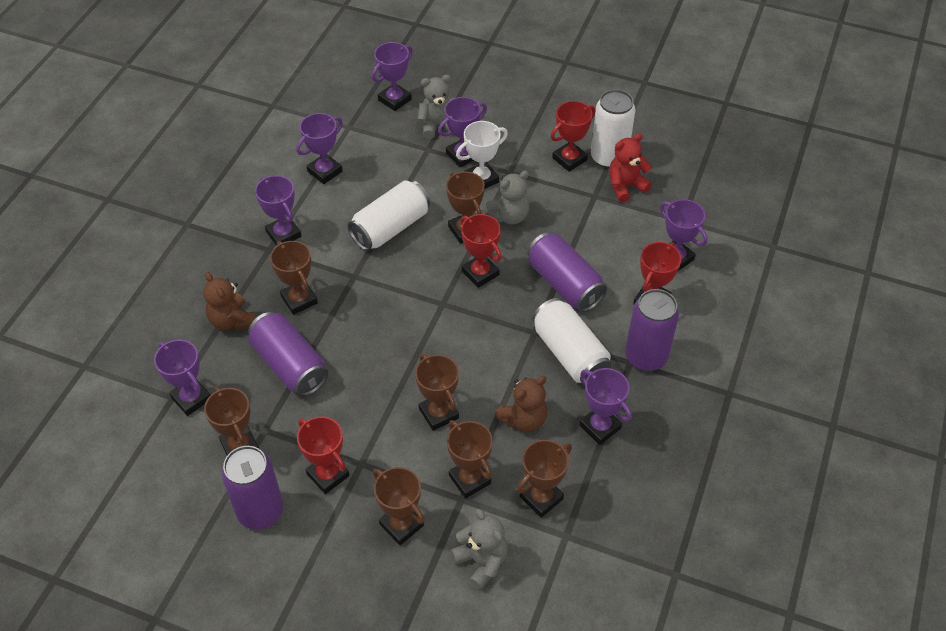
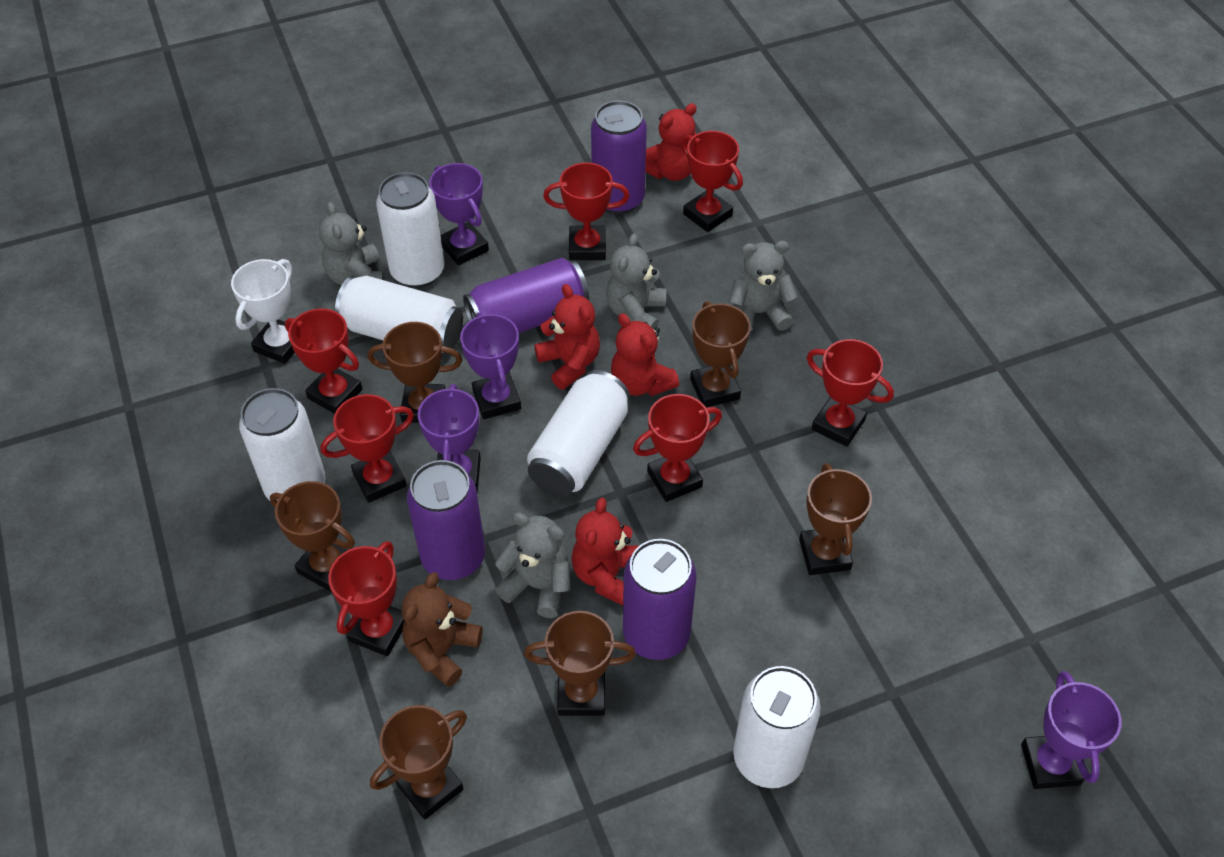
brown teddy bear: [203,272,255,331] [494,376,548,432] = 2 -> [401,572,483,687] = 1
brown trophy: [204,386,259,455] [270,241,318,315] [373,467,425,545] [415,354,459,431] [446,172,485,244] [447,420,493,498] [517,440,572,518] = 7 -> [270,481,355,592] [367,322,462,423] [370,705,467,820] [524,611,636,716] [690,301,751,408] [799,463,872,575] = 6
grey teddy bear: [418,75,454,139] [451,509,508,590] [484,170,530,225] = 3 -> [319,202,385,285] [495,513,569,618] [606,233,666,329] [729,241,798,332] = 4
purple trophy: [154,340,210,416] [255,175,302,246] [296,113,343,184] [371,42,413,111] [438,97,487,167] [579,368,632,445] [660,199,708,271] = 7 -> [418,384,481,491] [429,163,489,266] [460,312,521,419] [1021,671,1122,789] = 4
red teddy bear: [609,133,652,202] = 1 -> [534,284,600,390] [571,498,640,606] [611,313,679,396] [646,103,697,181] = 4
red trophy: [297,416,350,494] [461,214,502,288] [551,101,595,172] [633,242,682,304] = 4 -> [285,309,363,414] [321,394,414,503] [328,541,404,656] [543,162,629,260] [633,394,722,502] [682,131,743,232] [807,339,894,447] = 7
white can: [348,181,430,251] [532,298,612,384] [591,89,636,169] = 3 -> [239,388,325,501] [335,275,463,353] [376,172,445,288] [527,370,630,496] [733,666,821,788] = 5

